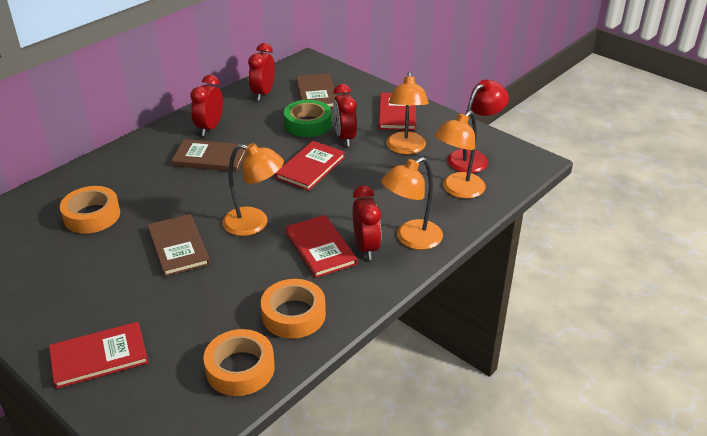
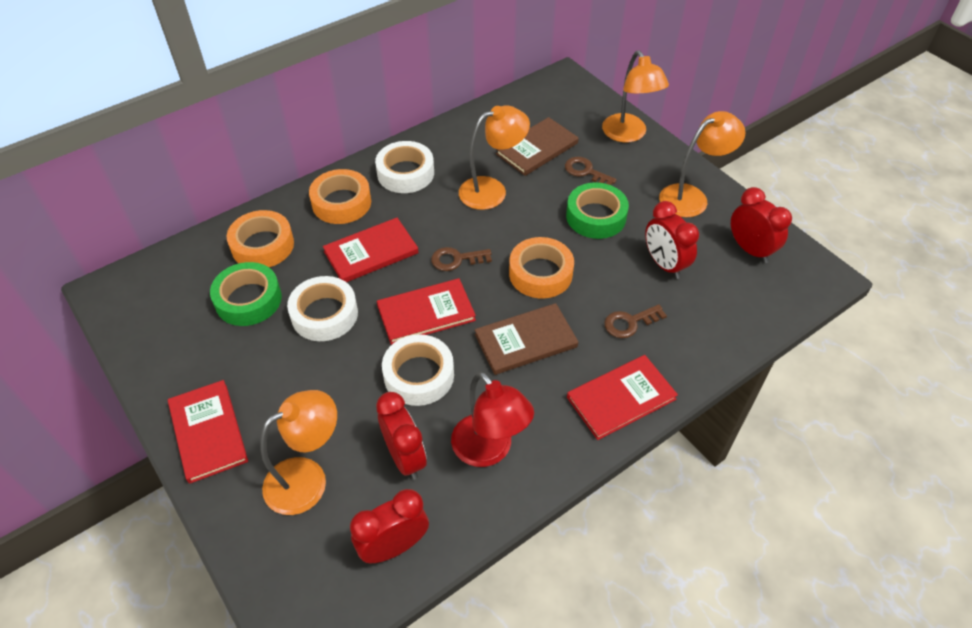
brown book: [147,214,210,277] [171,139,247,172] [296,73,337,108] = 3 -> [475,303,578,375] [496,117,579,176] = 2
brown key: none = 0 -> [431,247,492,271] [565,157,617,185] [604,304,667,338] = 3
green tape: [284,100,332,137] = 1 -> [210,262,282,326] [566,182,629,239] = 2
white tape: none = 0 -> [287,276,358,341] [375,141,434,193] [382,334,454,406] = 3

